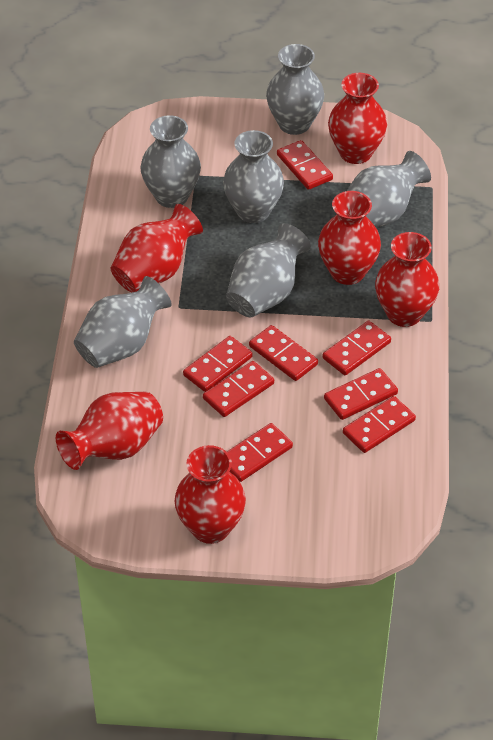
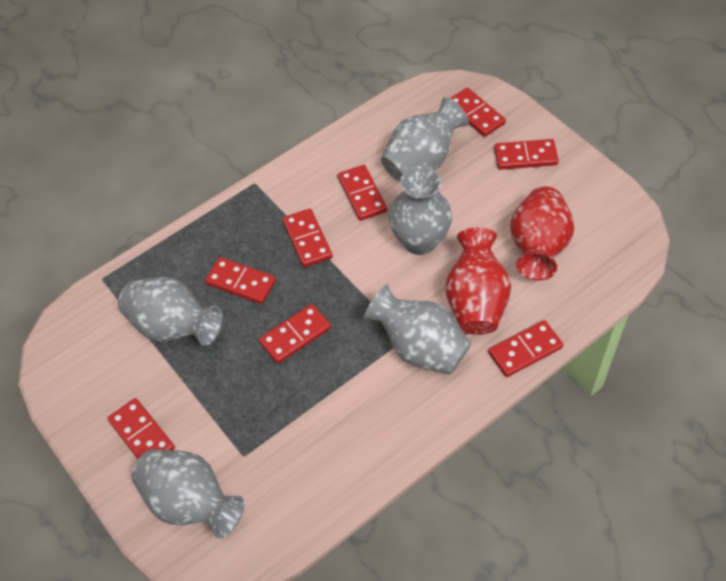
grey vase: [74,276,172,368] [140,115,201,208] [223,130,284,223] [226,223,311,317] [266,44,324,135] [347,151,431,228] = 6 -> [118,277,223,346] [132,449,244,539] [364,284,471,374] [381,97,469,182] [389,166,452,255] = 5
red vase: [56,392,163,470] [111,204,203,292] [174,445,246,544] [318,191,381,285] [328,73,387,164] [375,232,439,327] = 6 -> [445,227,511,335] [510,186,574,281] = 2

